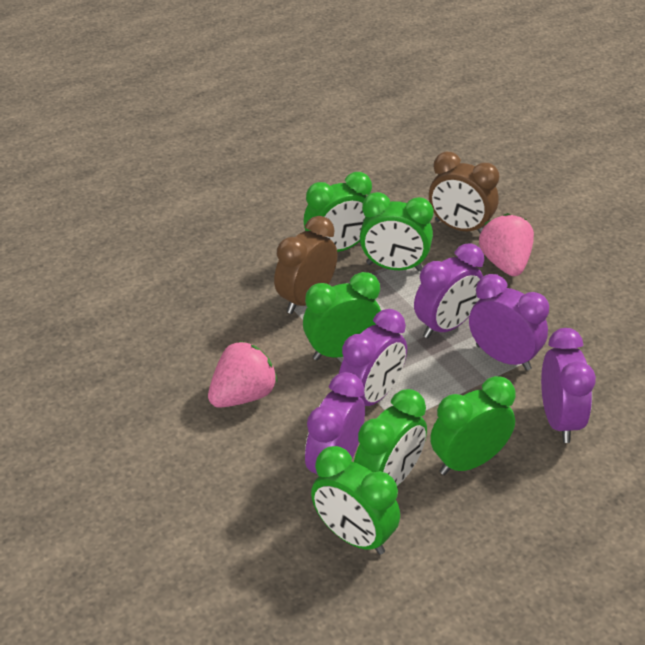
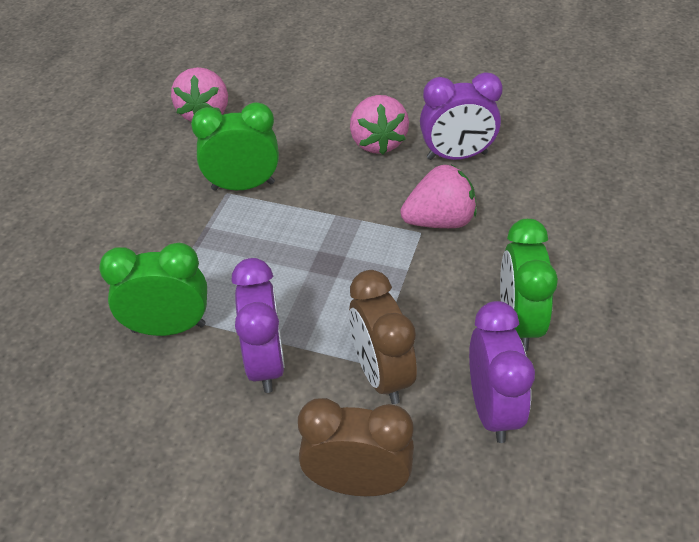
green clock: [303,272,381,360] [304,172,372,252] [311,446,400,555] [354,389,427,486] [360,192,433,271] [430,376,516,475] = 6 -> [99,243,207,336] [191,102,279,191] [500,219,558,351] = 3
pink strawberry: [208,341,278,408] [479,213,534,276] = 2 -> [171,67,228,122] [350,95,409,155] [400,165,477,228] = 3
purple clock: [305,372,365,474] [339,309,407,406] [414,243,484,338] [469,274,549,371] [541,328,596,443] = 5 -> [231,258,285,393] [420,73,503,160] [469,301,535,443] = 3

